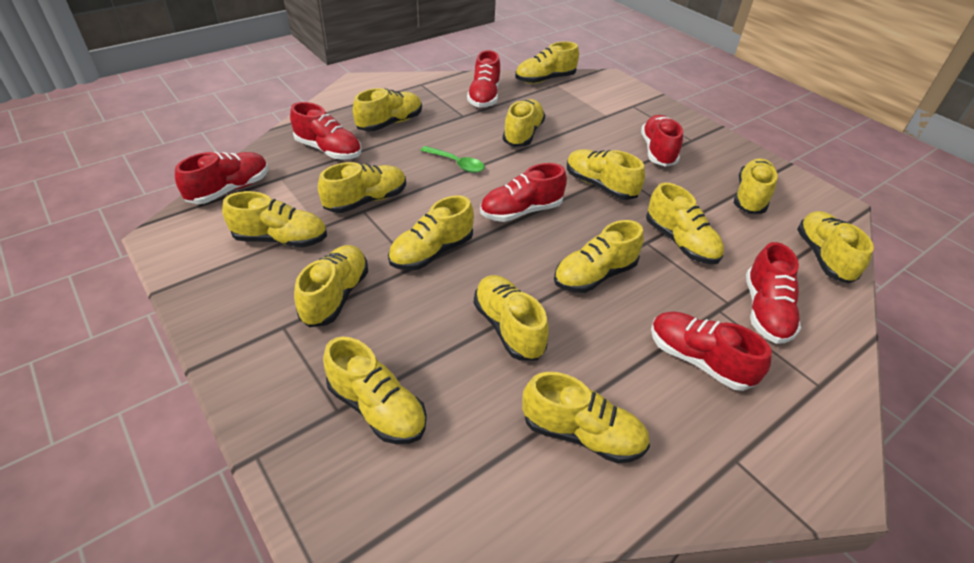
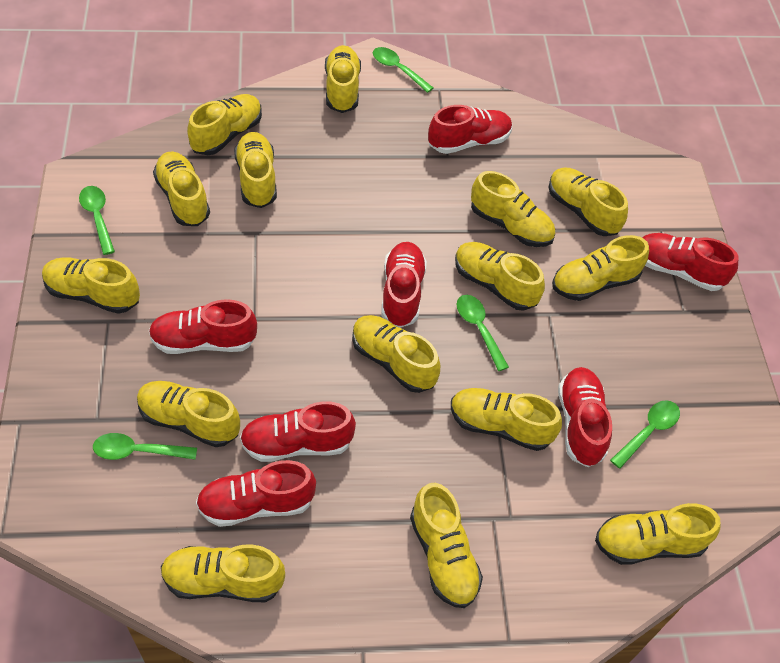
green spoon: [420,146,485,173] = 1 -> [79,186,115,255] [93,433,197,460] [373,47,433,93] [457,295,509,371] [610,400,680,469] = 5

